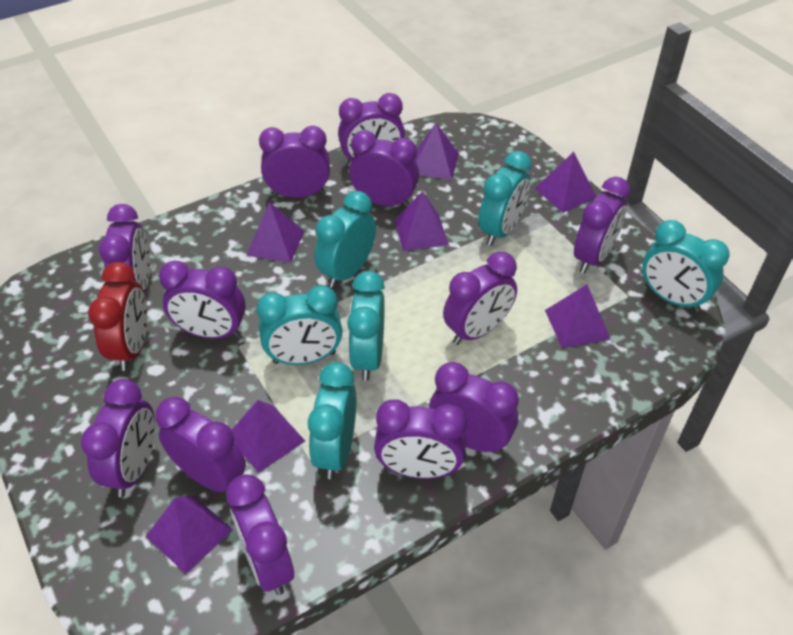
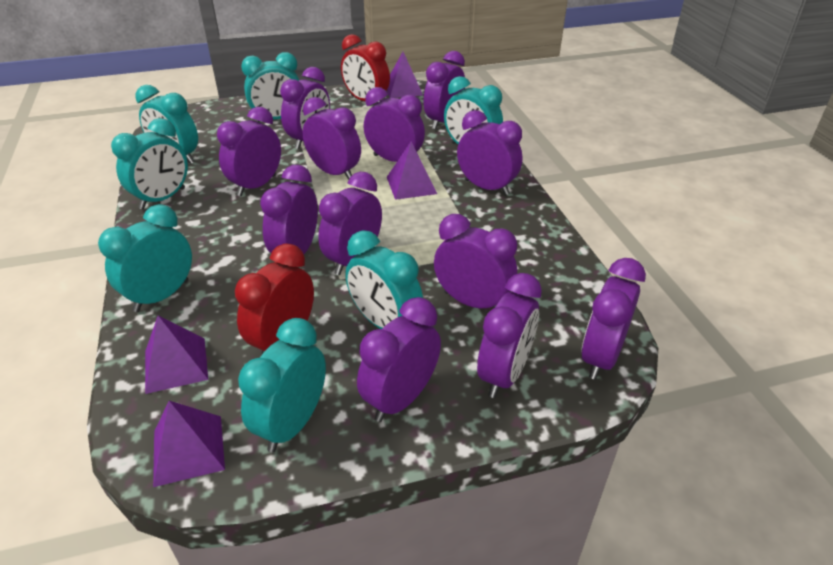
purple pyramid: [146,495,233,574] [232,400,305,473] [246,202,304,263] [395,191,449,251] [415,123,459,180] [535,152,597,213] [545,284,610,348] = 7 -> [145,315,208,394] [153,401,225,487] [387,52,423,98] [387,142,437,200] = 4
red clock: [88,262,148,371] = 1 -> [235,243,314,355] [341,34,390,103] = 2
turquoise clock: [257,285,343,365] [308,362,356,479] [314,191,376,288] [347,271,385,381] [478,151,532,246] [642,220,730,312] = 6 -> [98,204,192,312] [111,118,188,209] [136,85,198,164] [238,318,326,452] [241,52,299,122] [345,230,423,329] [444,76,503,144] = 7

